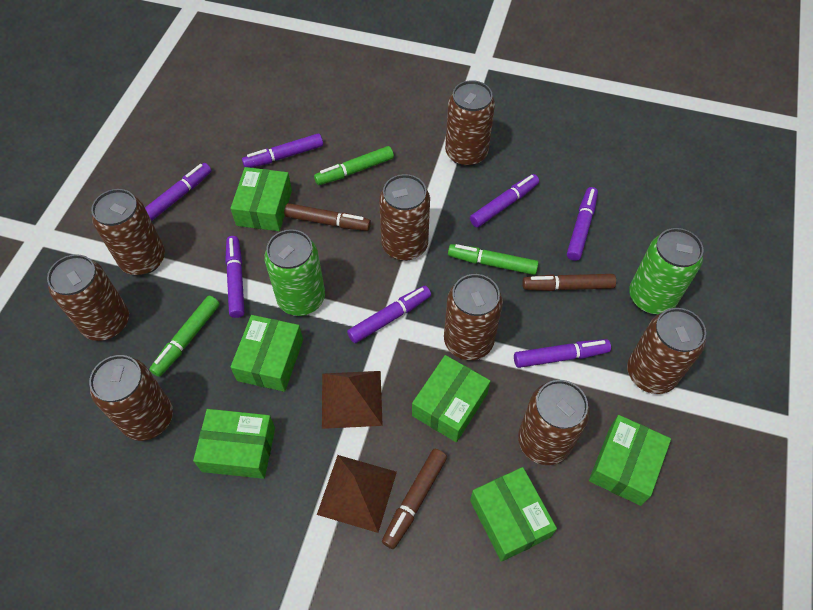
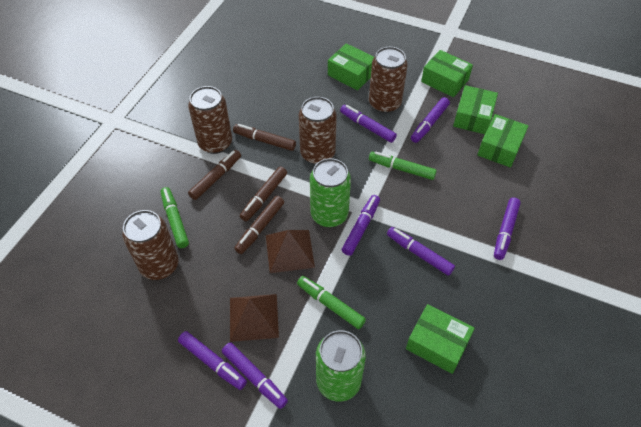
brown can: [47,254,129,341] [89,355,173,441] [91,189,165,275] [379,174,430,261] [444,274,503,360] [445,80,495,167] [518,380,590,465] [627,308,706,394] = 8 -> [122,210,179,280] [188,86,232,154] [299,97,337,165] [369,47,408,113] = 4
brown marker: [284,203,371,231] [382,449,447,549] [522,274,616,291] = 3 -> [188,150,241,200] [233,124,296,151] [234,196,284,254] [240,167,287,221] = 4
green box: [193,409,275,479] [231,167,292,231] [231,315,303,392] [412,355,490,442] [470,467,557,562] [589,415,671,506] = 6 -> [328,43,374,90] [406,304,475,374] [421,50,473,97] [453,85,498,134] [477,114,528,168] = 5

